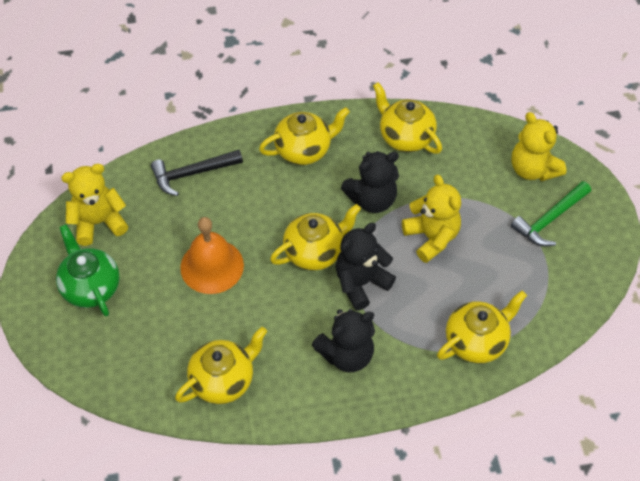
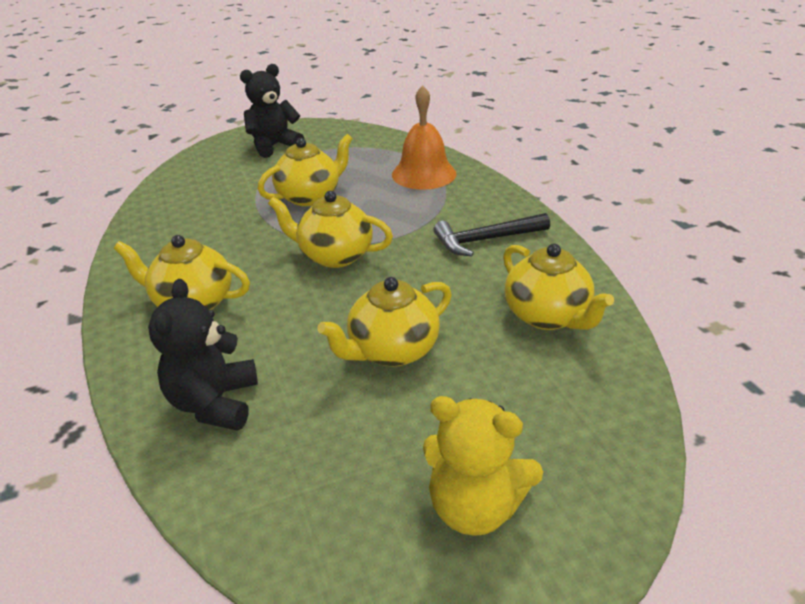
black teddy bear: [312,309,375,372] [336,223,396,310] [341,151,399,213] = 3 -> [148,279,258,431] [240,64,304,158] = 2
green hammer: [511,181,591,247] = 1 -> none = 0
green teapot: [56,224,120,317] = 1 -> none = 0
yellow teddy bear: [61,164,128,246] [402,175,461,263] [511,112,567,181] = 3 -> [423,396,543,536] = 1

